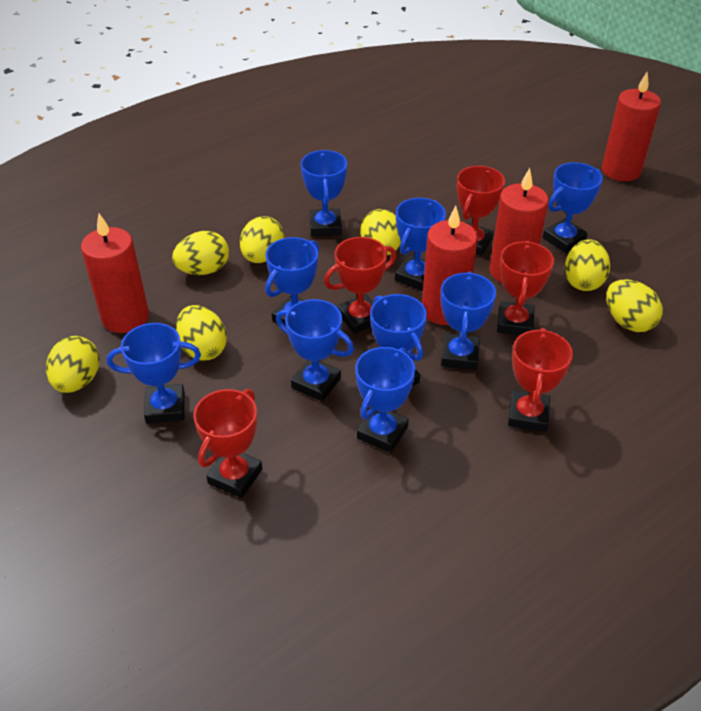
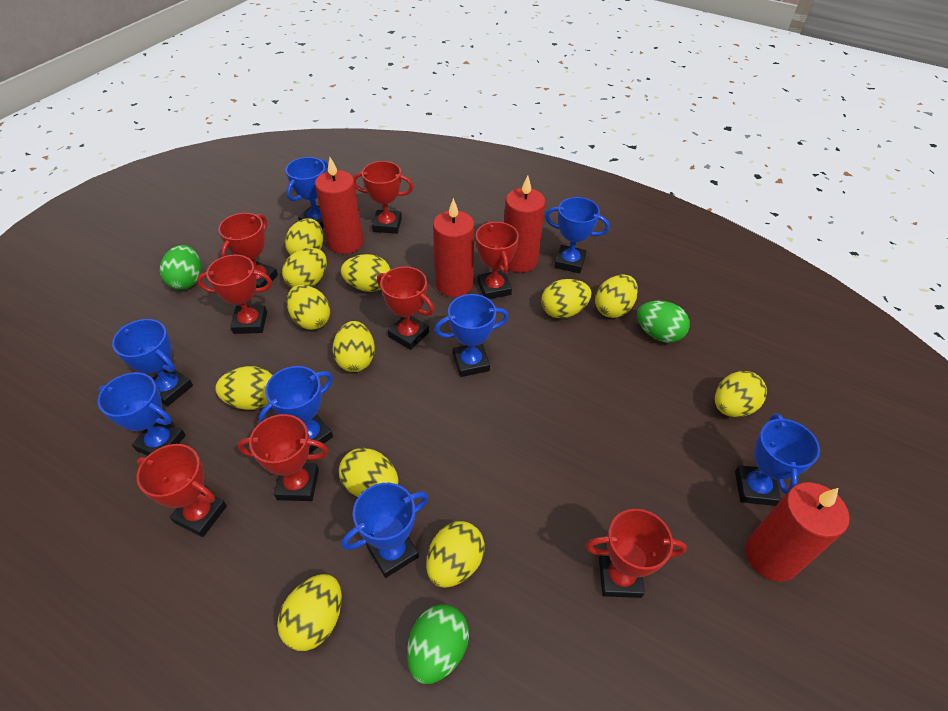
blue trophy: [107,323,201,424] [265,237,319,326] [276,299,354,402] [301,150,347,237] [355,347,416,453] [370,294,427,386] [395,198,446,291] [441,272,496,370] [543,162,603,253] = 9 -> [98,372,186,456] [112,319,193,406] [259,366,333,454] [286,157,328,229] [342,483,428,578] [434,294,509,377] [545,197,610,273] [735,414,820,506] = 8
green egg: none = 0 -> [160,245,201,290] [407,604,469,684] [637,301,690,343] = 3
red trophy: [193,389,262,498] [324,237,396,334] [457,166,505,256] [497,241,554,335] [508,328,573,432] = 5 -> [137,444,227,537] [197,255,272,334] [218,213,278,288] [238,414,329,501] [353,161,414,234] [377,266,434,350] [476,222,519,299] [586,509,687,598] = 8
yellow egg: [46,336,100,393] [172,231,229,275] [176,305,227,360] [240,216,284,263] [360,209,401,255] [565,239,610,291] [606,279,663,332] = 7 -> [215,366,273,410] [277,574,342,651] [282,248,327,288] [285,218,323,255] [287,284,330,330] [333,321,375,372] [339,448,398,497] [341,254,390,292] [426,521,485,588] [541,279,592,319] [595,274,638,318] [715,371,767,417] = 12

